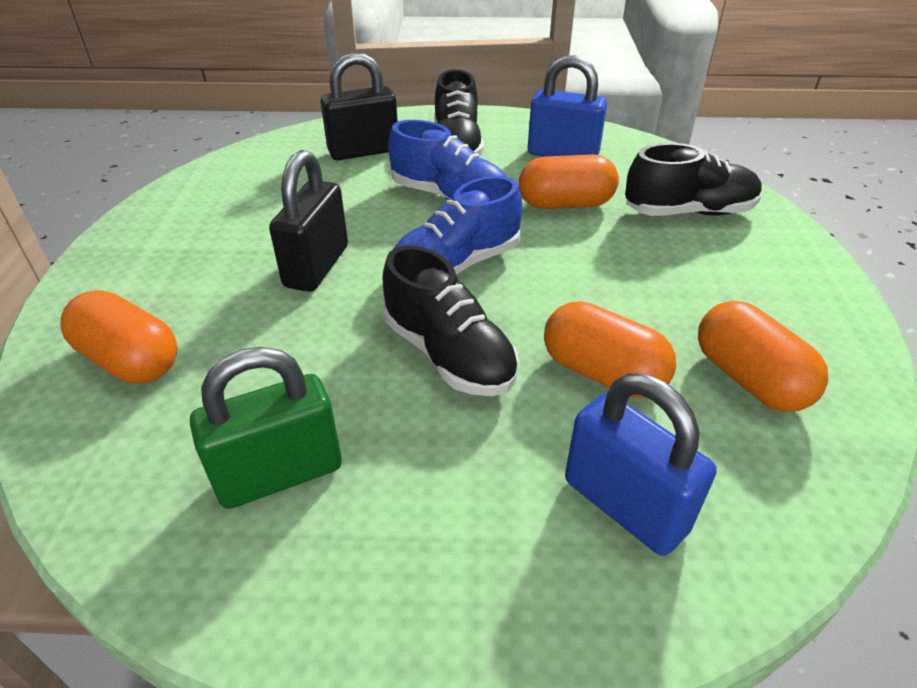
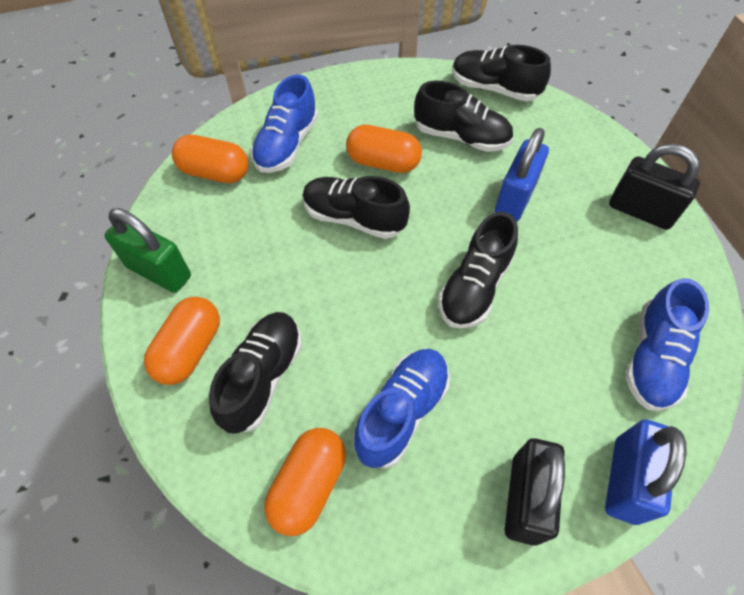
black shoe: [382,246,519,396] [435,69,484,157] [625,143,762,216] = 3 -> [209,312,302,434] [303,176,410,239] [414,81,513,152] [438,212,518,329] [452,45,551,101] = 5
blue shoe: [388,120,506,200] [394,176,522,275] = 2 -> [251,75,318,173] [353,349,450,468] [625,278,709,411] = 3

